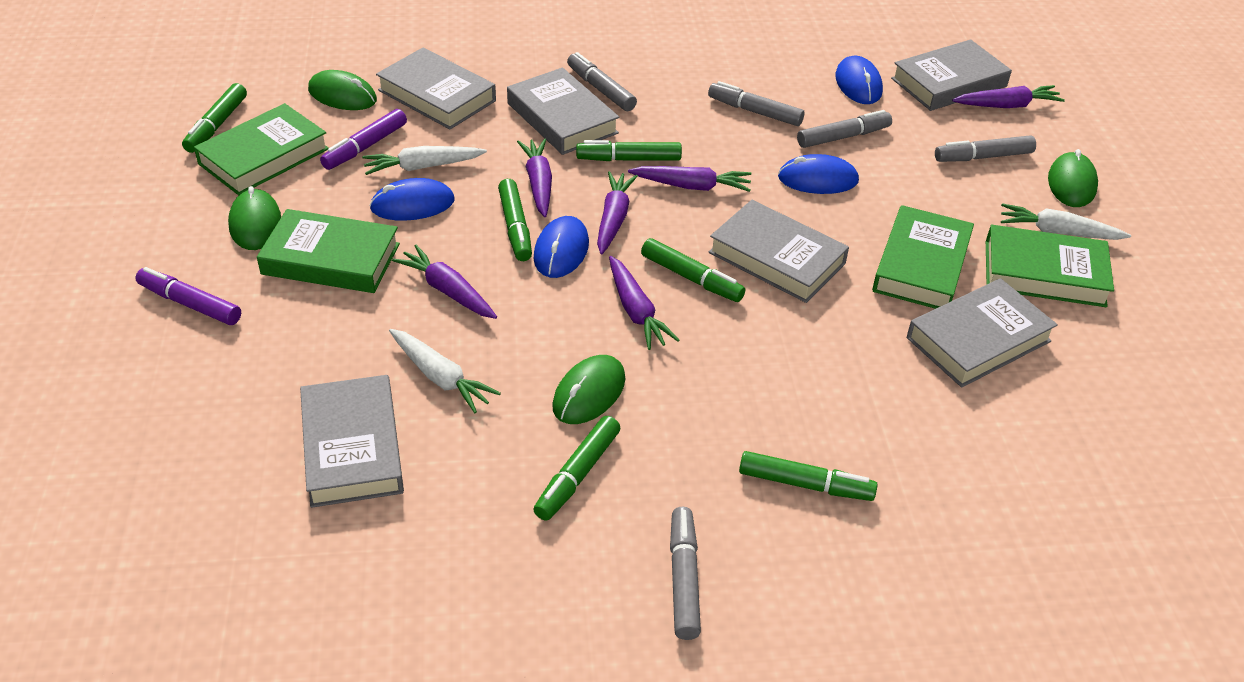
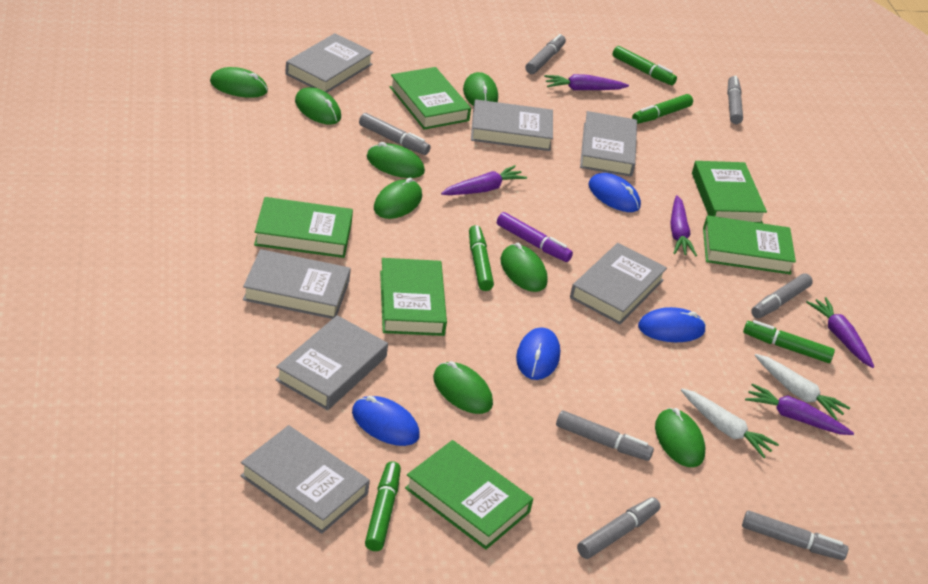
green book: [194,103,329,195] [257,209,400,293] [872,205,974,309] [986,225,1114,307] = 4 -> [254,197,353,258] [380,258,447,336] [390,67,471,130] [405,440,533,550] [692,161,767,223] [703,215,796,275] = 6
green marker: [182,83,247,153] [498,179,532,261] [533,416,620,521] [576,140,682,161] [641,238,745,302] [739,451,877,501] = 6 -> [365,461,401,551] [469,225,494,291] [613,46,677,85] [632,94,693,124] [743,320,835,363] = 5
green mouse: [228,186,281,250] [308,70,377,110] [552,355,625,424] [1048,149,1098,207] = 4 -> [210,67,268,98] [295,87,341,125] [367,142,425,178] [374,177,422,219] [433,361,493,414] [463,72,498,106] [501,243,548,292] [655,408,705,467] = 8
grey book: [300,375,404,508] [376,47,496,129] [507,67,619,155] [709,200,849,303] [891,39,1012,111] [907,278,1058,388] = 6 -> [240,425,370,534] [243,249,351,319] [276,315,388,410] [285,33,374,93] [471,99,553,151] [570,243,667,324] [580,111,637,177] = 7
grey marker: [567,52,637,111] [670,507,701,640] [708,81,805,126] [797,110,892,148] [935,135,1036,162] = 5 -> [359,113,431,155] [525,34,566,74] [556,410,654,461] [577,497,661,559] [727,76,743,124] [742,511,848,560] [751,273,813,318] = 7
purple carrot: [392,245,497,319] [517,138,552,217] [597,171,638,255] [609,256,679,350] [628,166,751,192] [952,85,1065,108] = 6 -> [441,165,527,195] [544,74,629,90] [670,195,697,256] [745,383,854,435] [806,297,874,368] = 5
purple marker: [135,267,241,325] [320,109,407,170] = 2 -> [497,212,573,262] = 1
white carrot: [362,146,487,175] [389,329,501,413] [1001,203,1131,240] = 3 -> [681,389,779,458] [755,354,850,420] = 2

